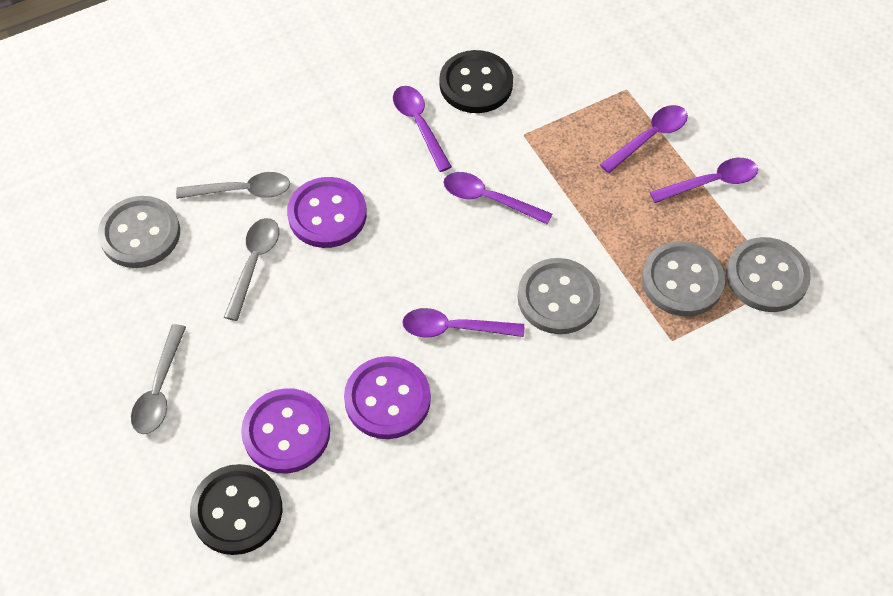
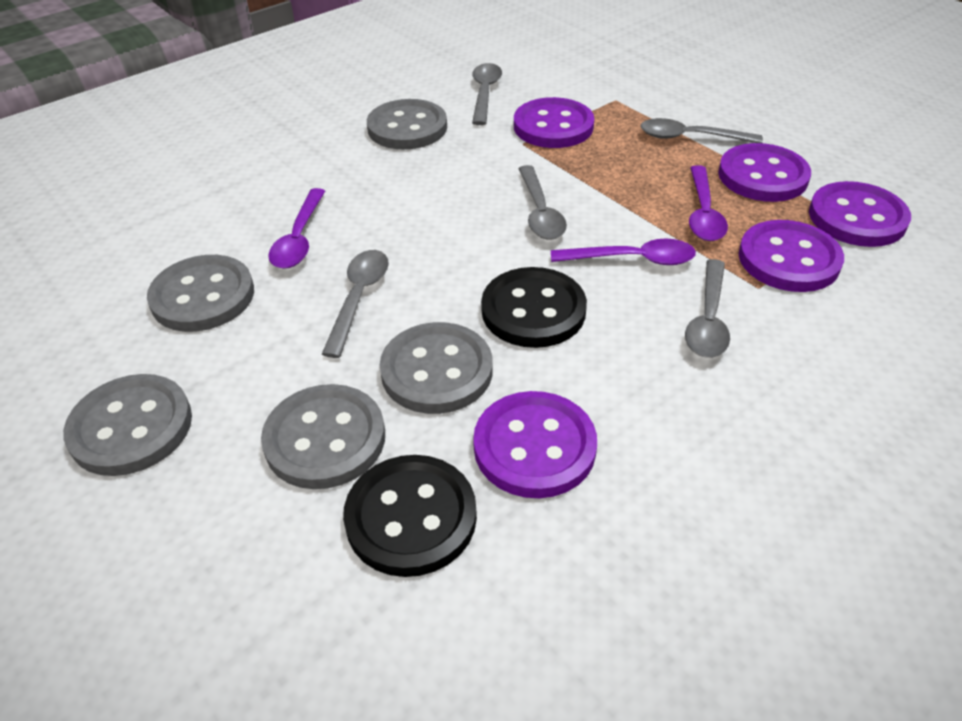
grey button: [98,196,180,268] [518,258,601,334] [642,241,725,316] [726,237,811,312] = 4 -> [63,374,192,476] [147,255,254,332] [261,384,385,489] [367,99,447,150] [380,322,493,414] = 5
grey spoon: [131,324,186,434] [176,172,290,199] [224,218,279,321] = 3 -> [322,250,389,358] [472,63,502,125] [518,165,567,240] [640,118,763,143] [685,259,730,358] = 5
purple button: [241,388,330,474] [287,177,367,248] [344,356,431,439] = 3 -> [473,391,597,498] [514,97,594,148] [718,143,811,202] [739,220,844,292] [809,181,911,247] = 5
purple spoon: [393,86,452,172] [402,308,524,338] [443,172,552,225] [600,105,688,173] [650,158,758,203] = 5 -> [268,188,325,269] [551,239,696,265] [689,165,728,241] = 3

